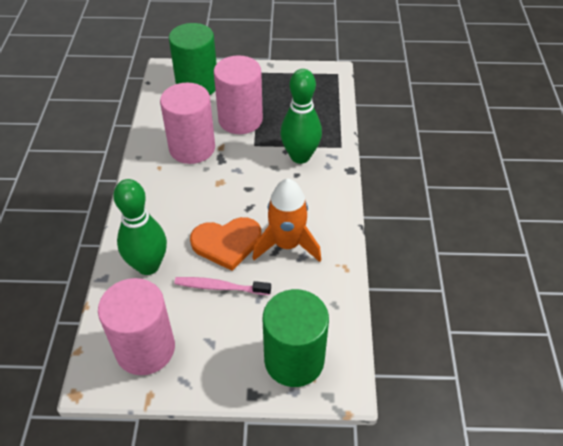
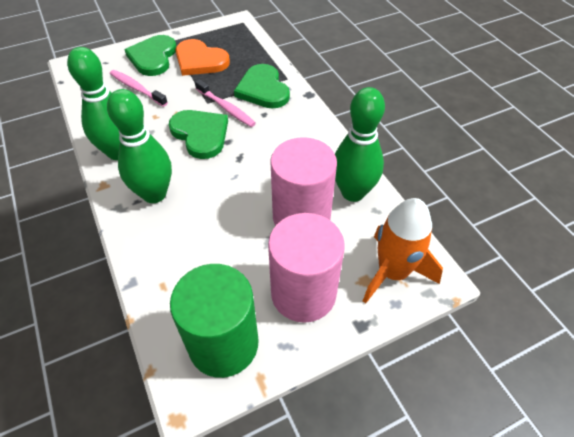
green bowling pin: [113,179,167,275] [280,69,322,164] = 2 -> [67,47,120,160] [107,89,172,203] [335,87,385,202] = 3
green cylinder: [169,23,217,95] [263,289,329,387] = 2 -> [170,264,259,378] = 1
green heart: none = 0 -> [125,35,176,76] [169,110,228,159] [234,64,290,109] = 3
pink cylinder: [98,278,175,375] [160,83,215,164] [214,55,263,134] = 3 -> [268,213,345,323] [270,137,337,225] = 2
pink toothbrush: [174,277,271,295] = 1 -> [110,70,168,107] [195,79,256,127] = 2

